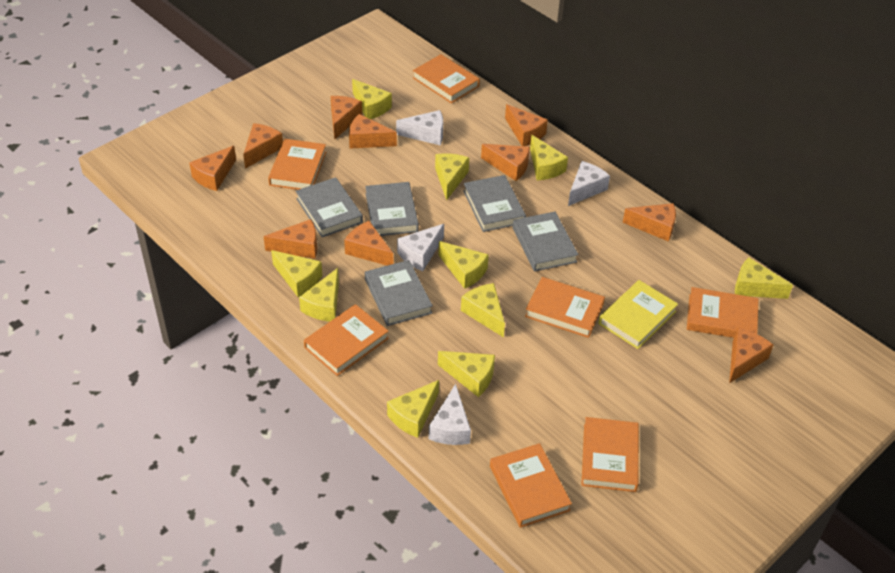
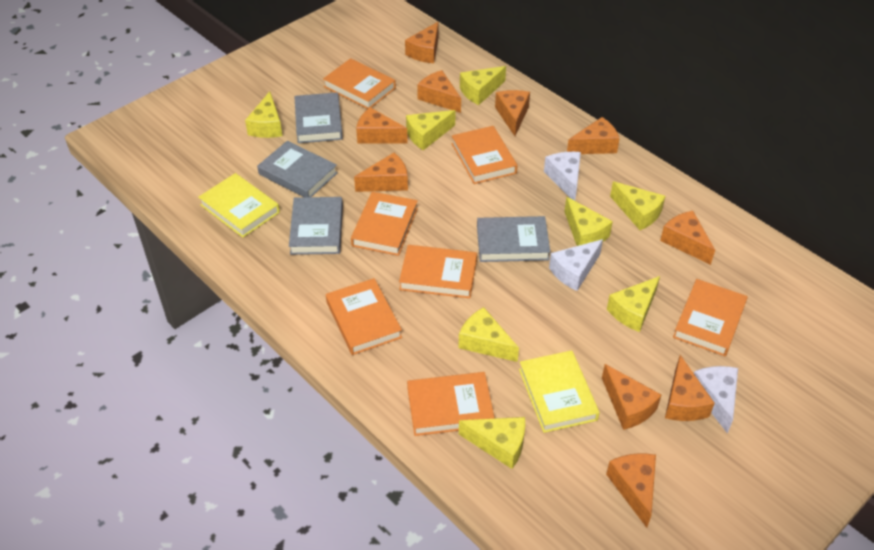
grey book: [296,177,363,237] [365,182,419,236] [365,260,433,326] [463,175,526,232] [512,212,579,272] = 5 -> [257,141,338,197] [289,197,343,255] [294,92,343,143] [477,216,550,262] = 4
white cheese: [396,110,443,145] [397,224,444,271] [429,384,471,445] [568,161,610,206] = 4 -> [544,152,581,201] [549,239,603,291] [694,366,738,434] = 3
yellow book: [599,280,678,349] = 1 -> [198,173,280,238] [519,350,600,433] = 2
yellow cheese: [271,250,322,297] [299,268,339,322] [352,79,392,119] [387,380,439,438] [435,153,469,200] [438,241,489,289] [438,351,495,397] [461,283,505,338] [530,135,568,180] [735,257,793,299] = 10 -> [245,91,282,138] [406,110,456,150] [458,307,519,362] [459,417,525,469] [460,66,506,105] [564,197,613,246] [607,276,660,332] [610,181,665,230] = 8

